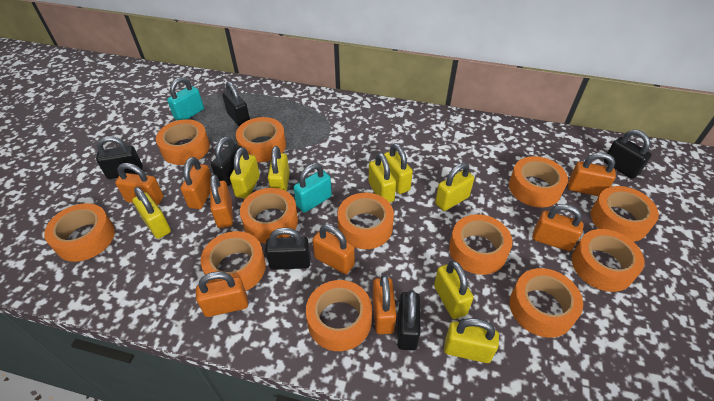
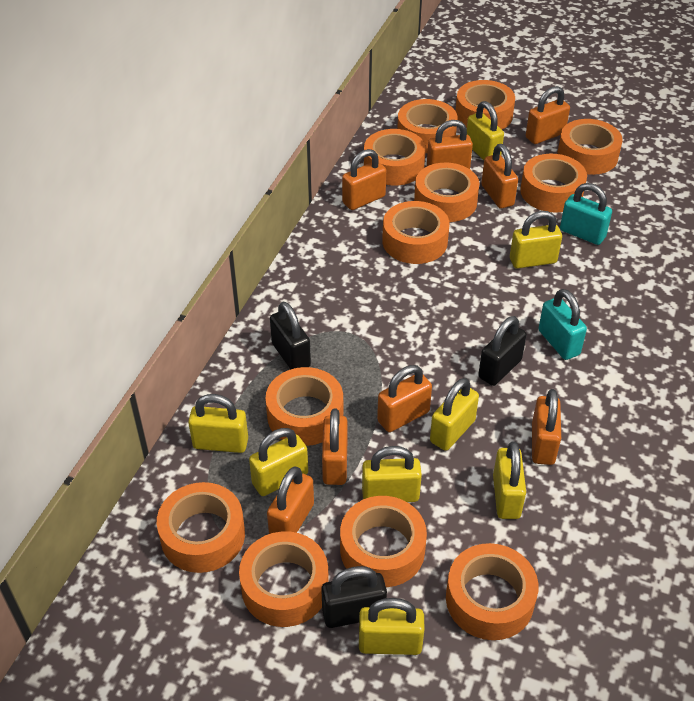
black padlock: [96,136,143,179] [211,136,242,186] [222,81,250,126] [265,227,310,270] [398,290,420,351] [604,130,652,179] = 6 -> [270,302,311,369] [321,566,387,628] [478,316,527,386] = 3

